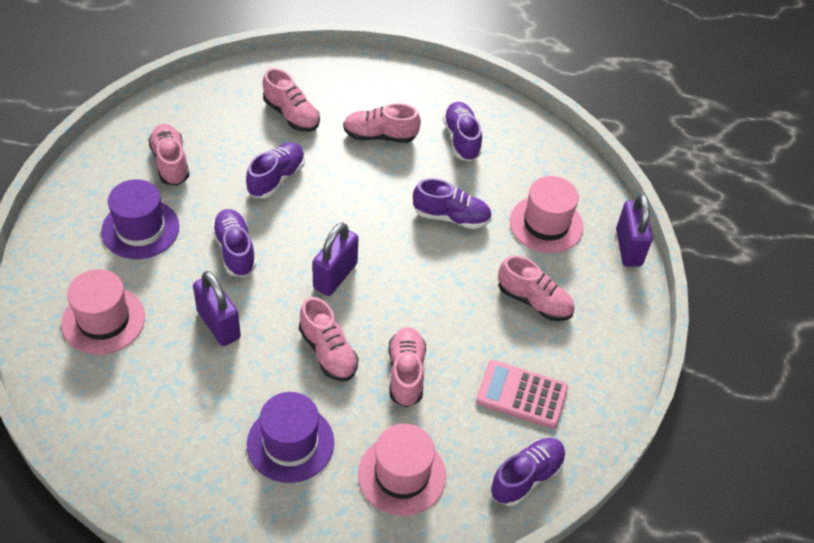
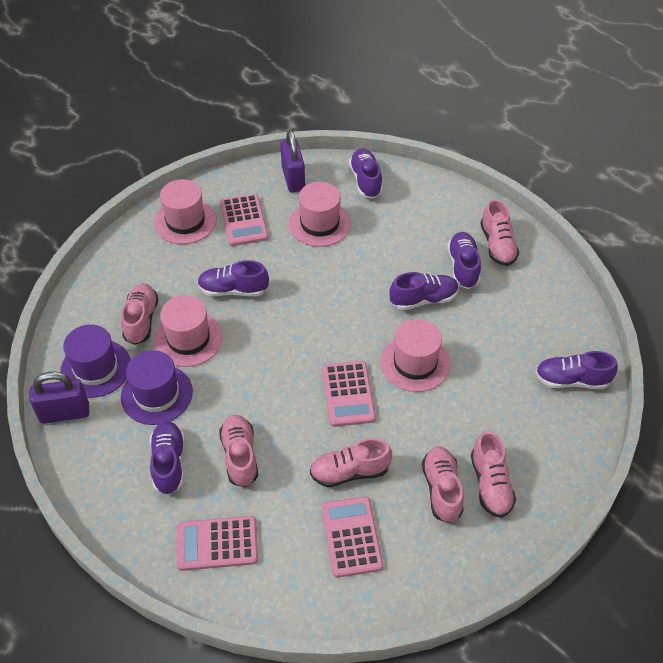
pink calculator: [476,360,568,429] = 1 -> [177,516,258,571] [220,194,268,246] [322,361,376,427] [322,496,383,578] = 4
pink hat: [61,269,145,355] [358,424,446,516] [510,176,584,253] = 3 -> [154,179,217,244] [154,295,223,367] [289,182,351,247] [380,319,450,392] = 4
purple padlock: [193,271,241,346] [313,222,359,296] [616,194,652,267] = 3 -> [29,372,89,424] [280,130,305,193] = 2
purple shoe: [212,209,256,277] [246,142,305,199] [413,178,492,229] [443,102,482,161] [490,438,566,506] = 5 -> [150,421,185,495] [197,260,269,297] [349,149,383,199] [389,272,459,310] [447,232,481,289] [535,351,618,389] = 6

